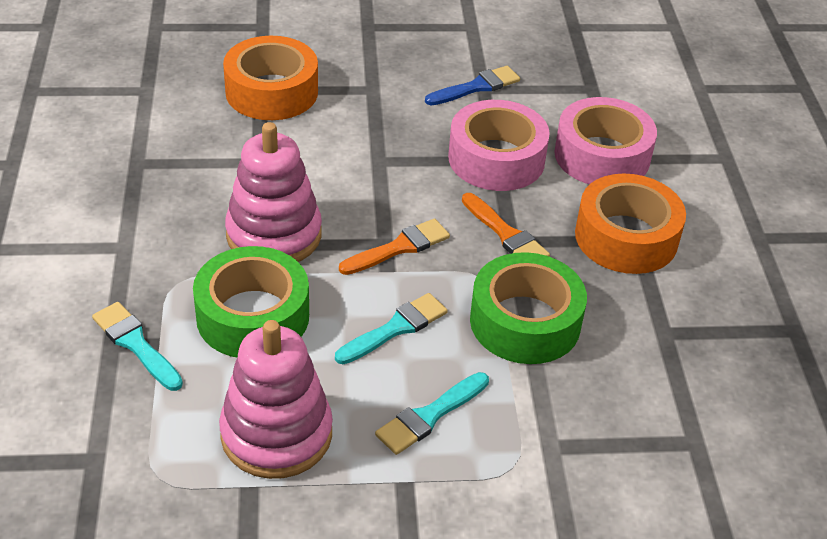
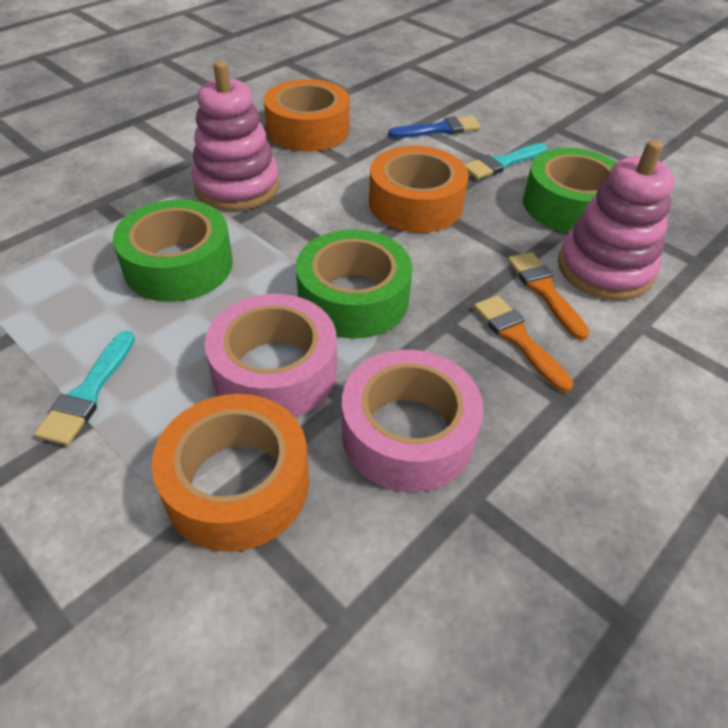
green tape: [193,246,309,358] [470,252,587,364] = 2 -> [113,199,233,302] [296,230,412,339] [523,148,616,233] = 3
orange tape: [223,36,318,120] [575,173,686,274] = 2 -> [152,394,309,552] [264,79,350,152] [369,146,469,233] = 3
turquoise brush: [92,302,183,391] [335,293,448,364] [375,372,489,455] = 3 -> [34,331,135,446] [464,143,547,179] = 2

